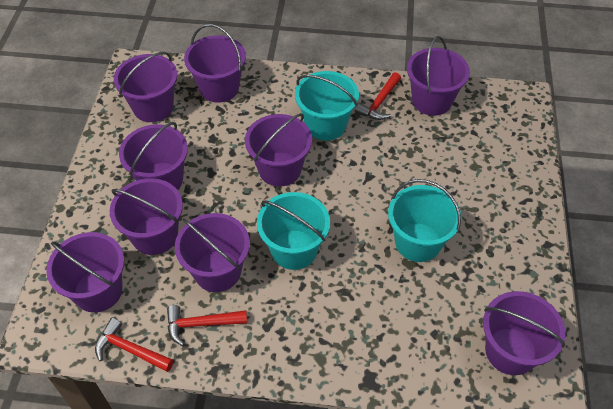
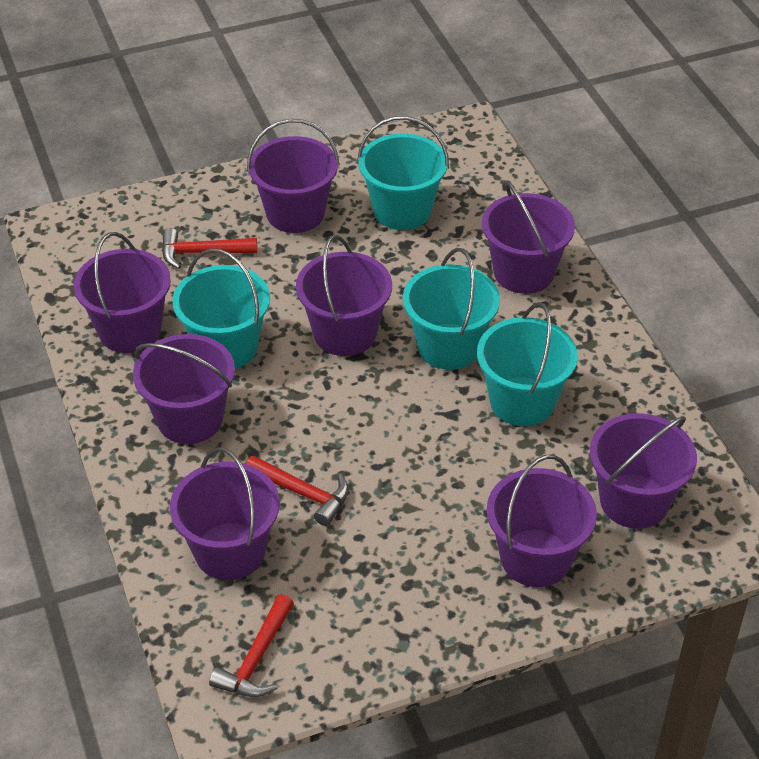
purple bucket: [46,232,124,313] [110,178,183,255] [114,52,177,122] [119,122,188,190] [175,213,250,292] [184,24,246,103] [245,113,312,186] [407,36,470,116] [483,291,565,375] = 9 -> [74,232,171,353] [133,334,235,444] [170,447,279,580] [247,119,339,233] [296,235,392,356] [482,180,575,294] [487,455,597,587] [590,413,697,529] = 8
turquoise bucket: [257,192,330,270] [295,71,359,141] [388,179,461,262] = 3 -> [172,248,270,369] [358,116,449,230] [403,248,500,370] [477,302,578,426] = 4

